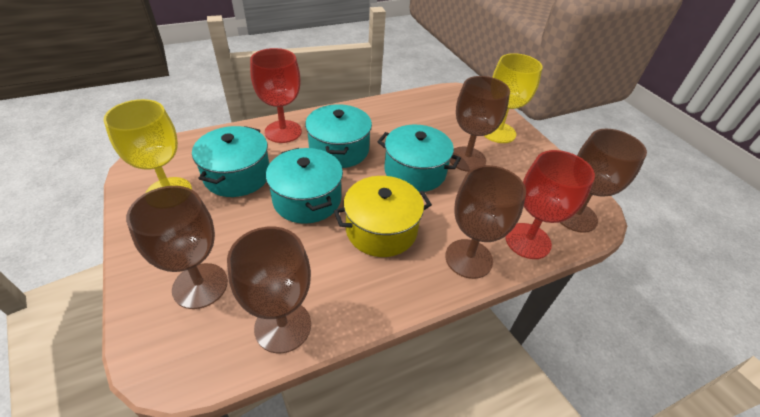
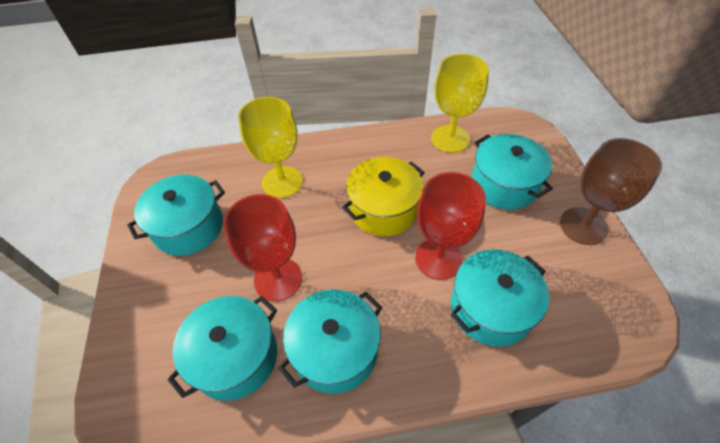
brown goblet: [126,186,228,309] [227,227,311,353] [445,165,526,279] [450,76,510,172] [559,129,647,233] = 5 -> [560,138,662,245] = 1
turquoise pot: [192,126,269,197] [266,148,343,224] [305,104,372,168] [377,125,461,192] = 4 -> [127,175,225,256] [168,296,277,401] [278,289,382,394] [450,249,549,347] [471,134,553,210] = 5

